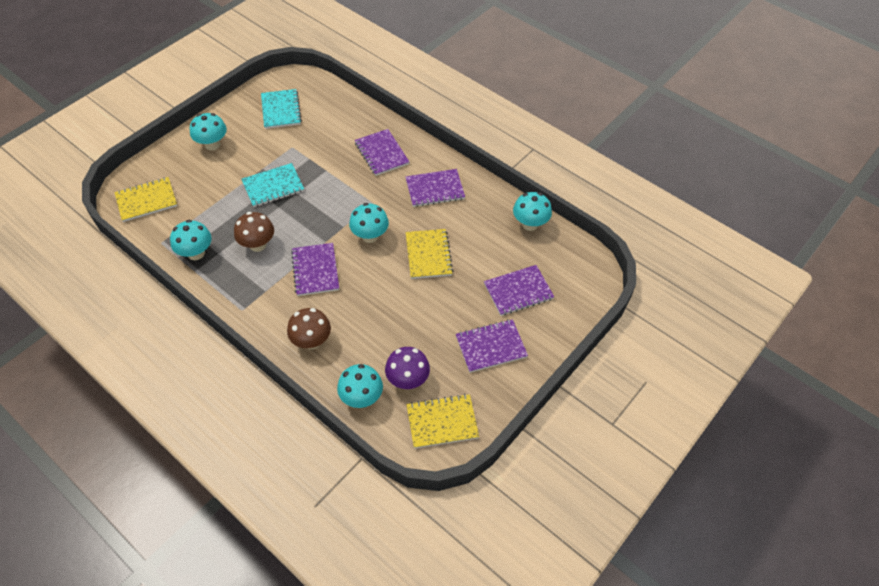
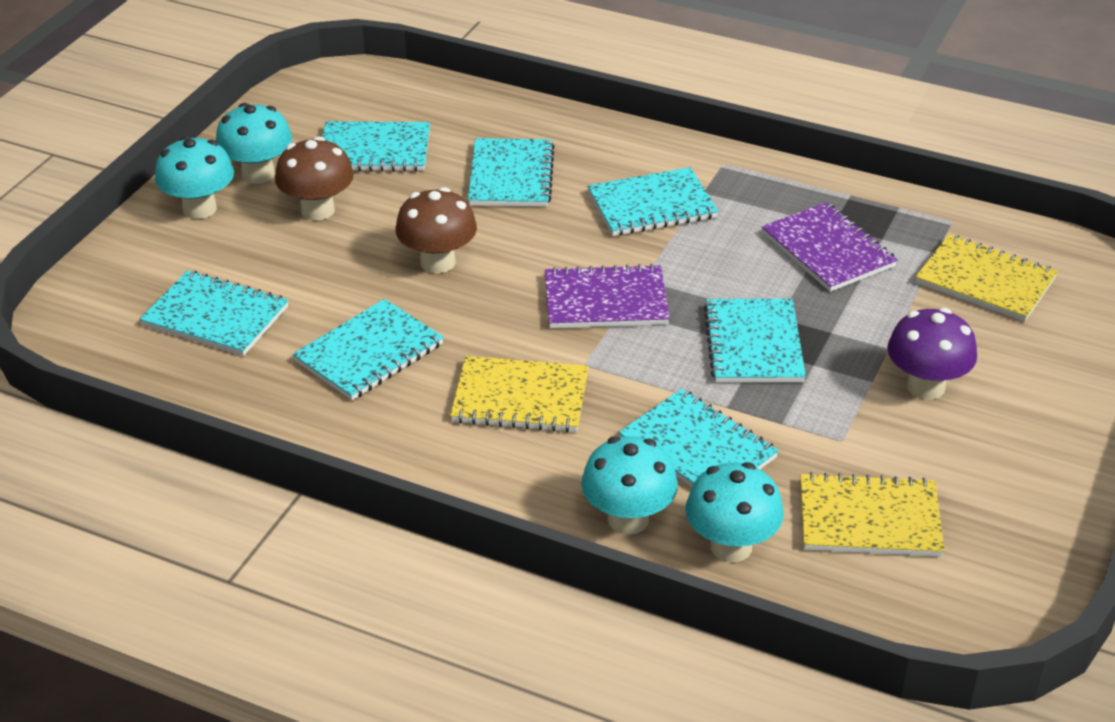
purple notebook: [291,243,339,296] [355,129,410,176] [405,169,465,207] [456,319,528,373] [484,265,554,316] = 5 -> [545,264,670,328] [762,202,898,292] = 2
turquoise mushroom: [170,220,212,260] [190,113,227,151] [337,364,383,408] [349,203,389,243] [513,192,552,231] = 5 -> [155,136,234,219] [216,103,292,184] [581,436,678,535] [685,462,784,562] = 4
turquoise notebook: [242,163,304,207] [261,89,302,129] = 2 -> [139,270,289,356] [292,299,444,400] [322,121,430,171] [468,138,555,207] [587,167,719,236] [618,389,779,487] [704,299,806,383] = 7

